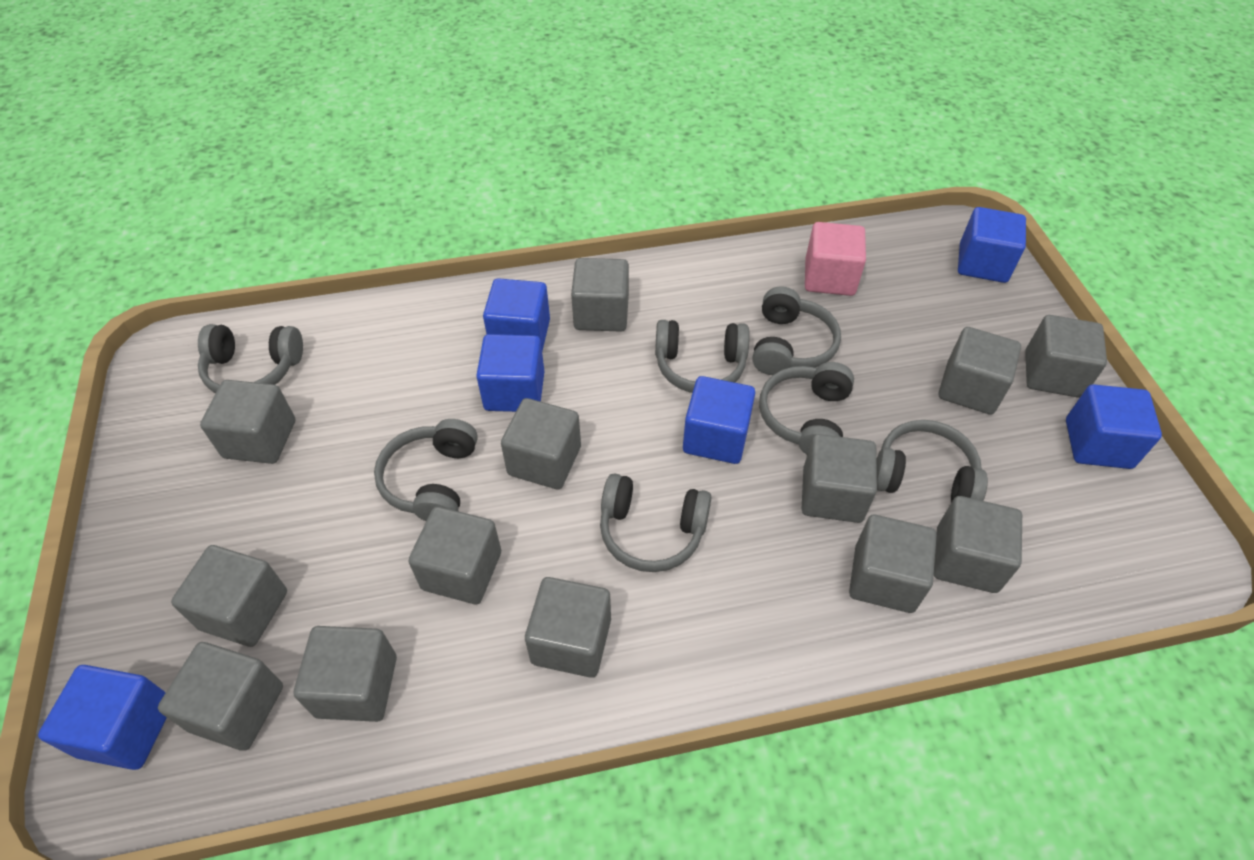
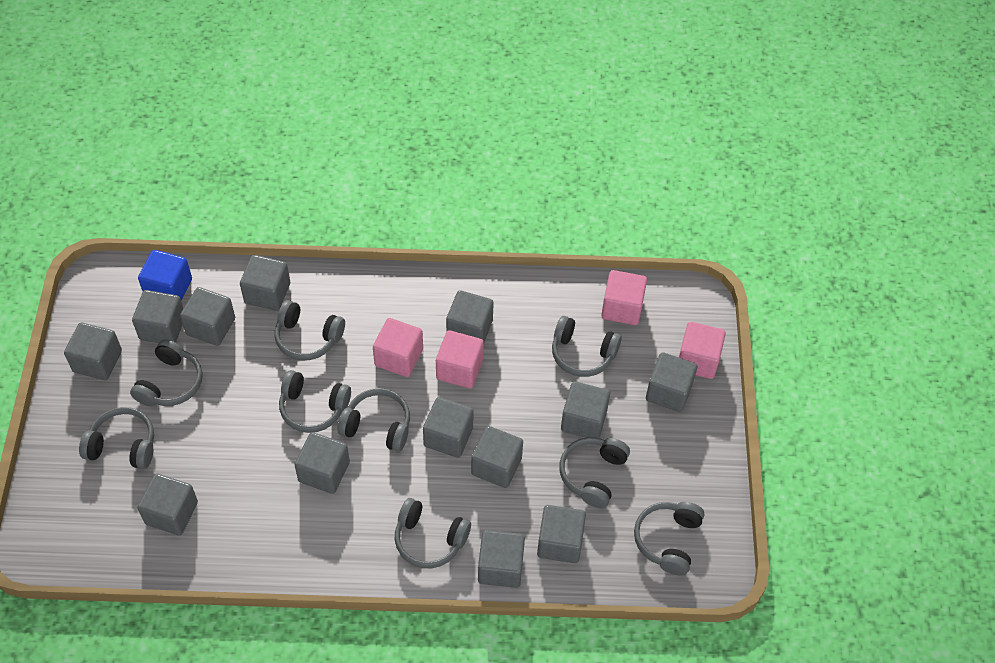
blue cube: [38,665,167,770] [476,334,545,412] [483,278,550,351] [683,376,755,464] [958,207,1026,283] [1066,384,1162,469] = 6 -> [138,250,192,301] = 1
grey headphones: [198,324,303,393] [374,419,478,521] [600,473,712,572] [655,320,750,393] [752,286,841,375] [759,362,854,454] [877,420,988,503] = 7 -> [79,407,154,469] [130,339,203,406] [275,300,345,361] [279,370,351,433] [338,388,410,452] [395,498,471,568] [552,316,622,377] [559,437,630,508] [634,502,704,575] = 9
pink cube: [805,222,866,296] = 1 -> [373,318,423,377] [436,330,484,388] [601,270,647,325] [679,322,726,379] = 4

